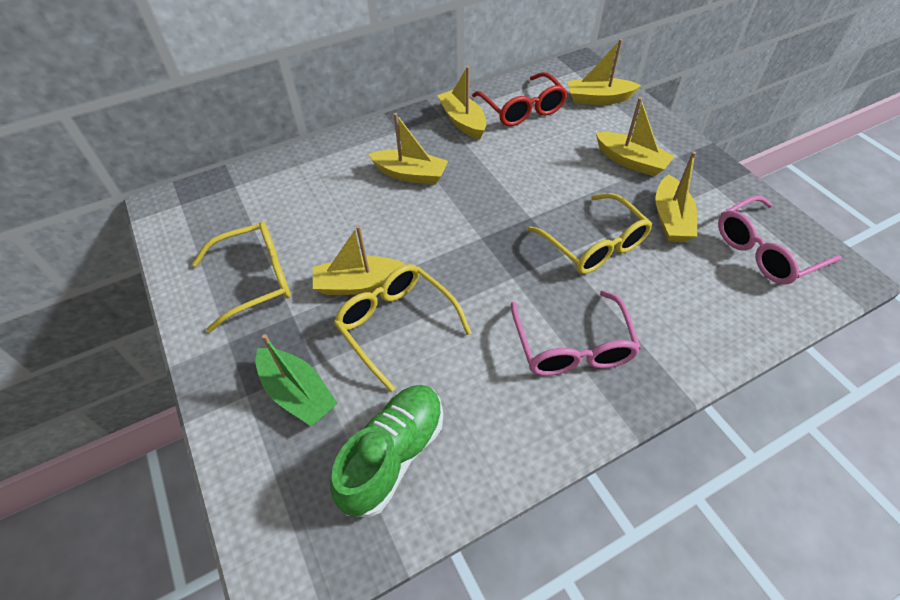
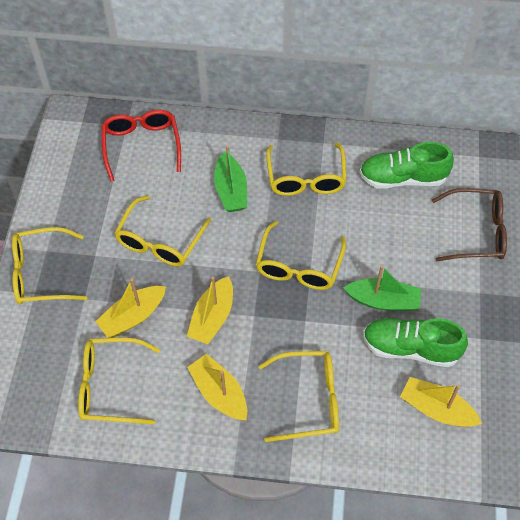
brown glasses: none = 0 -> [432,188,507,262] = 1
green boat: [255,334,338,427] = 1 -> [214,145,247,212] [343,265,421,311] = 2
green shoe: [330,385,443,517] = 1 -> [359,142,454,189] [363,318,468,367] = 2
pink glasses: [511,290,641,376] [718,195,842,285] = 2 -> none = 0
yellow boat: [313,225,406,295] [368,113,448,185] [437,66,486,139] [567,39,641,105] [596,97,675,176] [656,151,697,242] = 6 -> [95,278,166,338] [187,276,233,344] [187,354,247,421] [400,377,482,427] = 4
yellow glasses: [192,222,291,332] [334,264,472,392] [528,193,652,274] = 3 -> [12,227,87,304] [78,337,160,424] [114,195,211,266] [256,221,346,290] [259,351,339,442] [266,142,346,196] = 6

